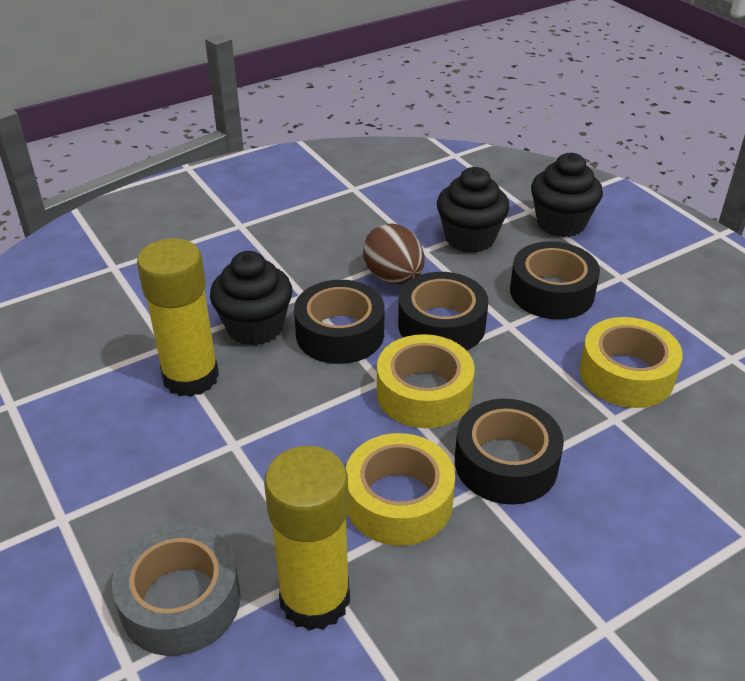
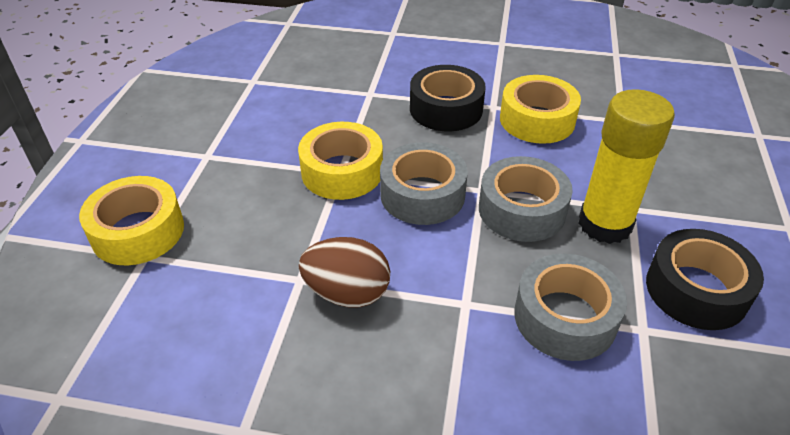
black cupcake: [210,251,292,346] [437,167,509,253] [531,153,603,237] = 3 -> none = 0
black tape: [294,280,385,364] [398,272,488,351] [455,399,564,504] [510,241,600,319] = 4 -> [410,65,486,131] [646,229,764,330] = 2
grey tape: [112,525,241,656] = 1 -> [380,142,468,225] [479,156,573,242] [514,254,627,361] = 3
yellow glue stick: [137,238,219,397] [264,446,350,631] = 2 -> [578,89,675,244] = 1

